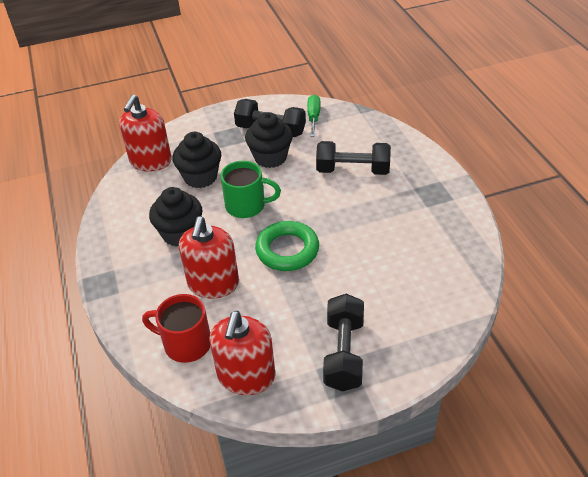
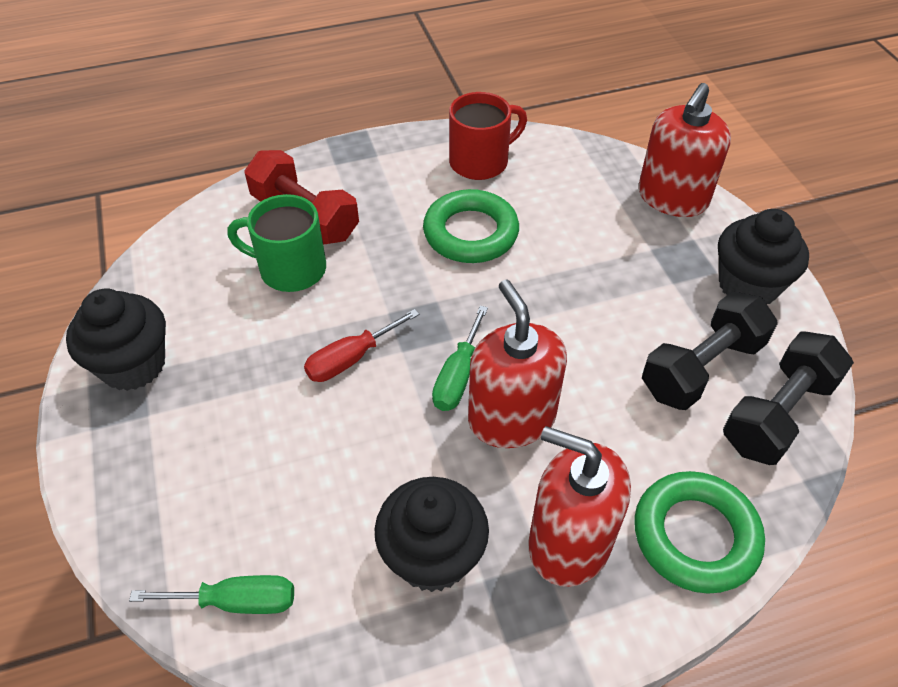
black dumbbell: [234,99,306,137] [316,141,391,175] [323,294,364,391] = 3 -> [642,291,778,410] [723,332,854,465] = 2
green ring: [255,221,319,271] = 1 -> [423,189,519,263] [634,471,765,594] = 2
green screwdriver: [307,95,320,136] = 1 -> [129,575,294,614] [432,305,488,411] = 2
red dumbbell: none = 0 -> [244,150,359,245] = 1
red screwdriver: none = 0 -> [304,309,420,382] = 1

